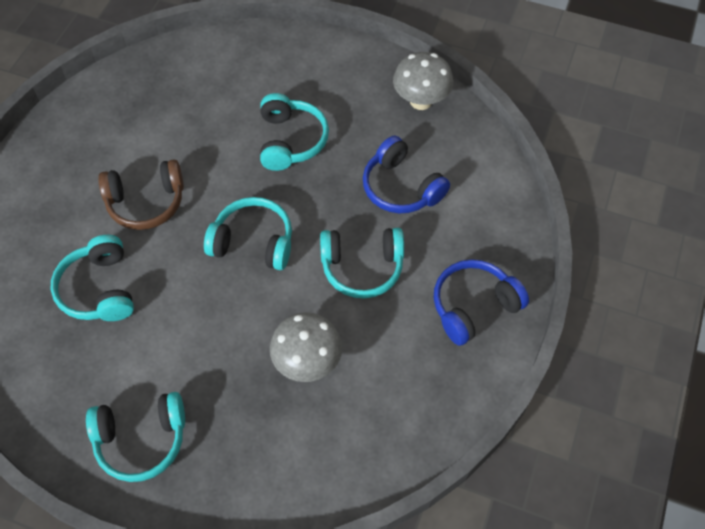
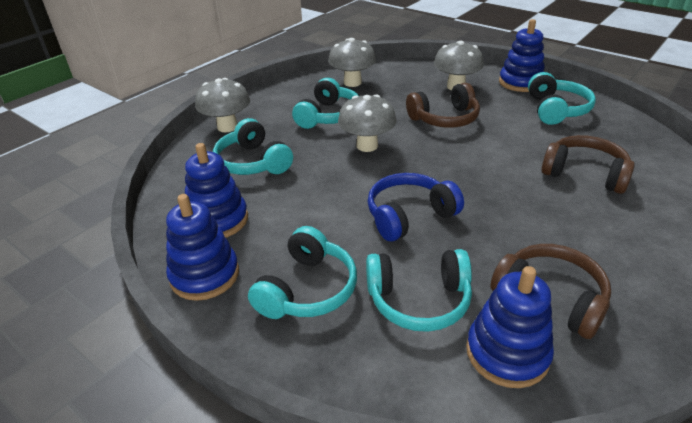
blue headphones: [363,136,450,213] [434,259,529,346] = 2 -> [367,173,464,241] = 1
blue stacking toy: none = 0 -> [166,194,239,301] [185,143,248,238] [466,266,554,388] [499,19,545,92] = 4
brown headphones: [98,159,184,230] = 1 -> [406,83,480,128] [490,244,611,339] [541,135,635,194] = 3
grey mushroom: [270,312,342,382] [393,52,453,110] = 2 -> [195,78,250,133] [328,38,376,87] [338,94,397,152] [434,41,484,90] = 4

